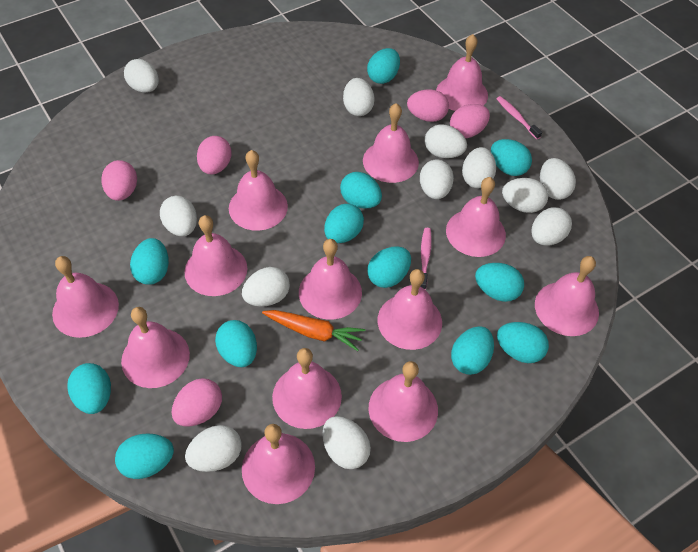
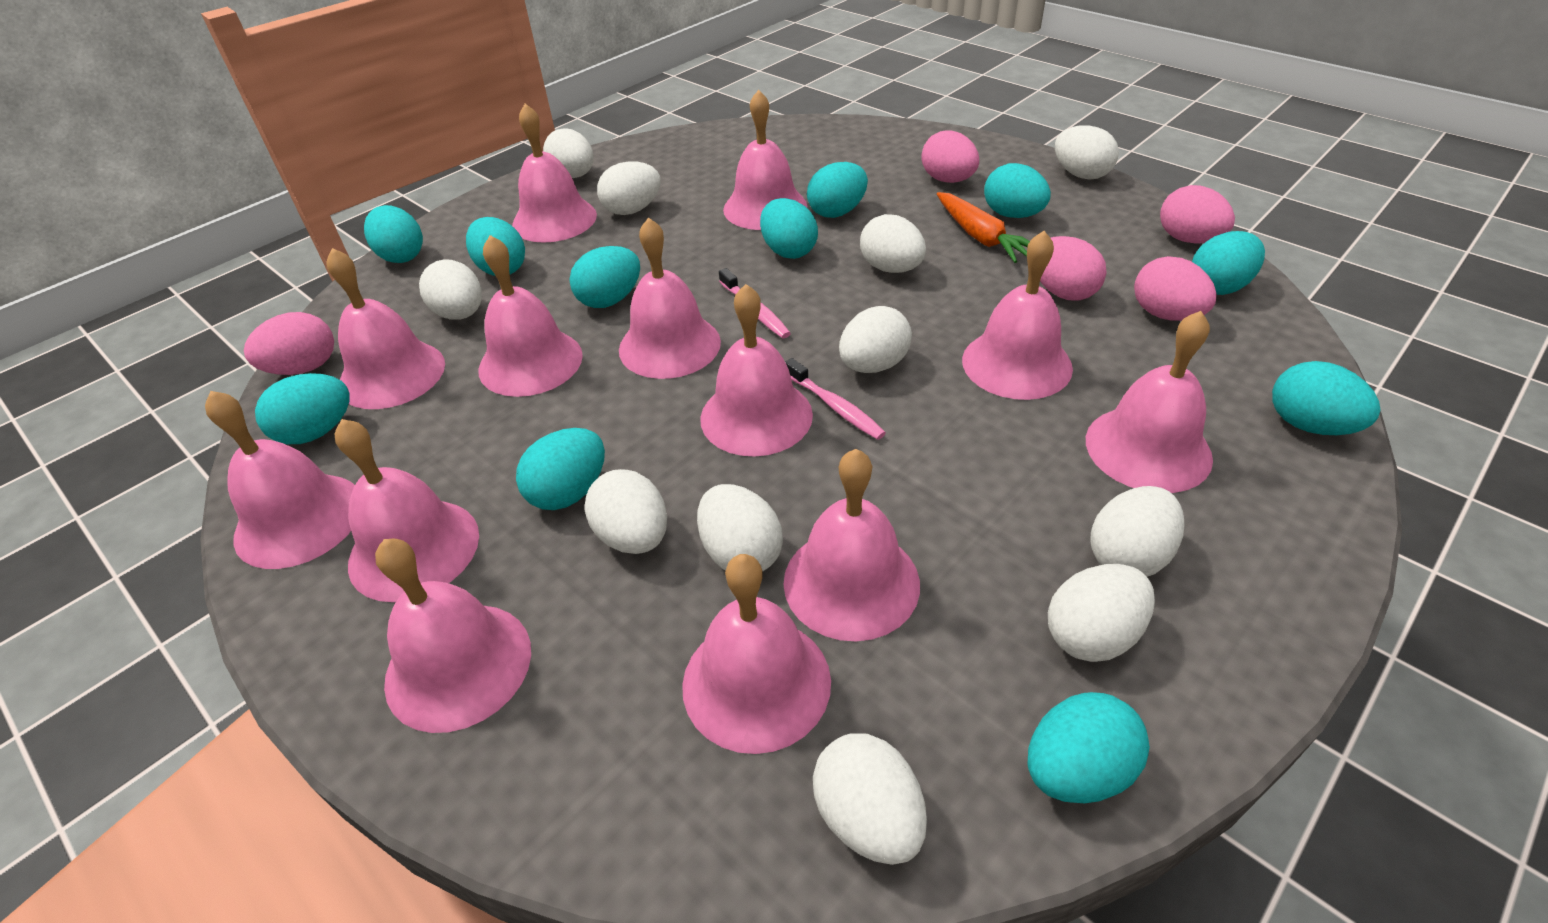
turquoise egg: [67,363,111,414] [115,433,174,479] [130,238,169,285] [215,320,257,367] [324,203,364,243] [340,172,382,209] [367,48,400,84] [367,246,411,288] [451,326,494,375] [475,263,524,302] [491,139,532,176] [497,322,549,363] = 12 -> [255,373,350,444] [364,205,423,263] [466,217,525,276] [516,428,605,510] [570,246,640,308] [760,198,818,259] [807,162,868,218] [984,163,1051,218] [1028,692,1150,803] [1192,231,1265,295] [1272,361,1380,435] = 11
white egg: [124,59,159,93] [160,196,197,236] [185,425,242,472] [242,267,290,307] [322,416,371,469] [343,78,375,116] [420,159,454,199] [425,124,467,158] [462,147,496,188] [502,178,548,213] [531,207,572,245] [540,158,576,200] = 12 -> [419,259,482,320] [543,128,594,178] [585,469,667,554] [597,161,661,215] [697,484,783,571] [813,733,927,865] [839,306,912,373] [860,214,926,273] [1048,564,1155,662] [1055,125,1119,179] [1091,486,1184,577] = 11

